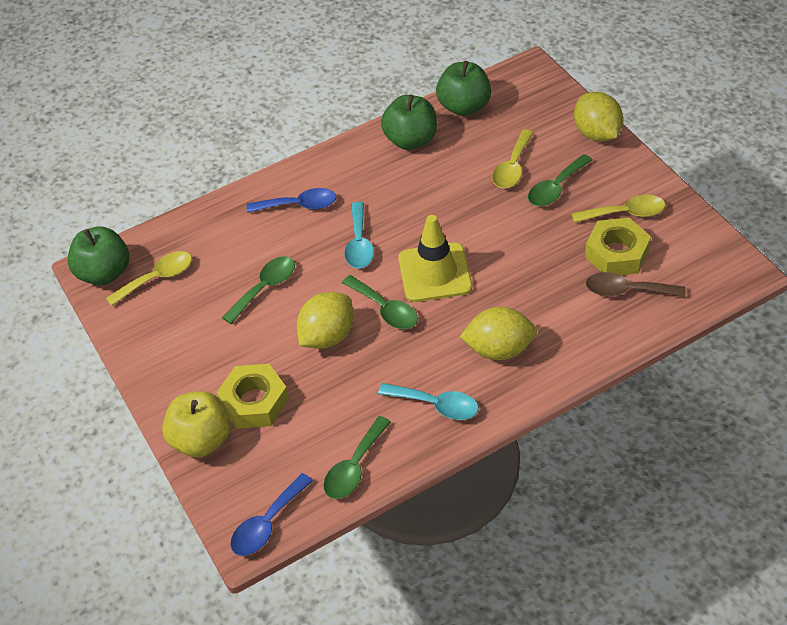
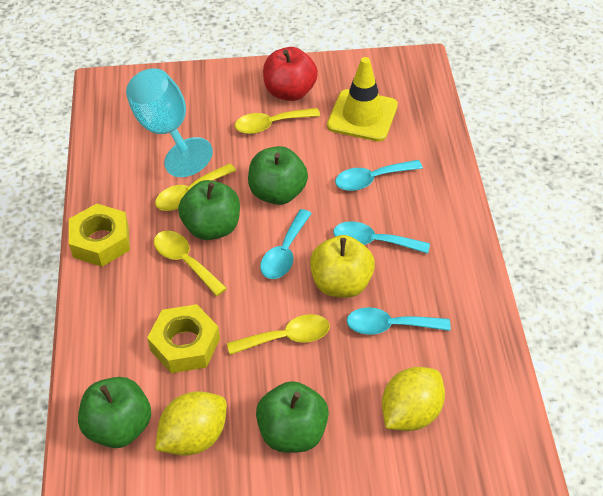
blue spoon: [230,473,313,556] [247,188,336,213] = 2 -> none = 0
brown spoon: [586,272,685,297] = 1 -> none = 0
green apple: [68,226,129,285] [381,94,437,150] [436,61,491,116] = 3 -> [78,377,151,448] [178,180,240,240] [248,146,308,205] [256,381,329,453] = 4
green spoon: [222,256,295,324] [323,416,391,499] [342,275,418,329] [528,154,592,206] = 4 -> none = 0
red apple: none = 0 -> [263,47,318,101] = 1
turquoise goblet: none = 0 -> [126,68,213,177] = 1
turquoise spoon: [344,202,374,269] [378,383,479,420] = 2 -> [260,209,312,279] [333,221,430,254] [335,160,423,191] [347,307,450,335] = 4
yellow lemon: [297,292,353,349] [460,307,537,360] [574,92,623,142] = 3 -> [155,391,227,456] [382,367,445,431] = 2
yellow spoon: [106,251,192,306] [492,130,533,188] [572,195,665,223] = 3 -> [154,230,227,296] [155,163,236,211] [227,314,330,355] [235,108,320,134] = 4

